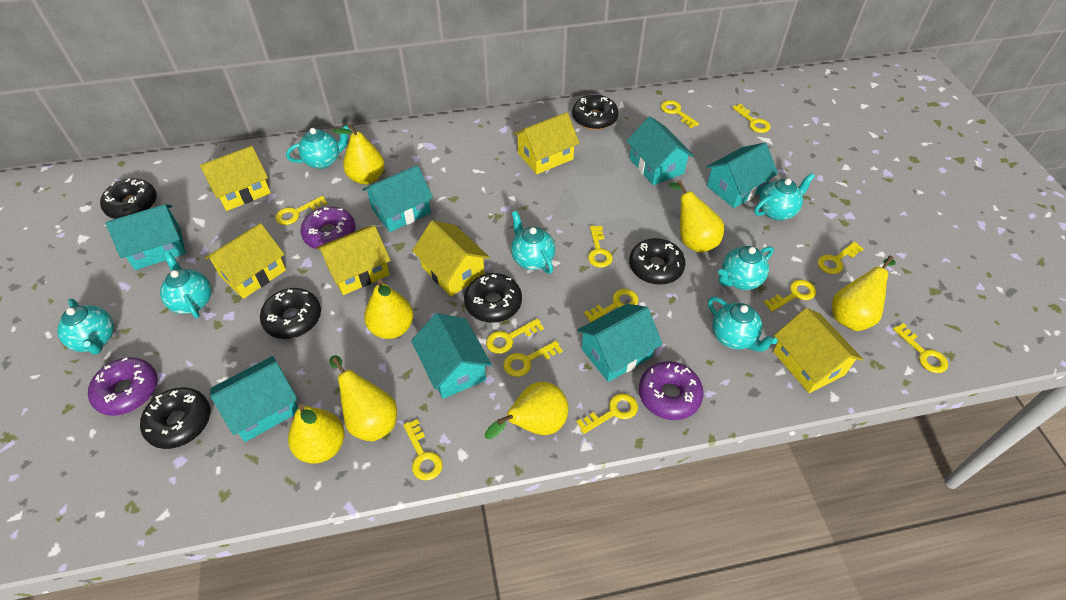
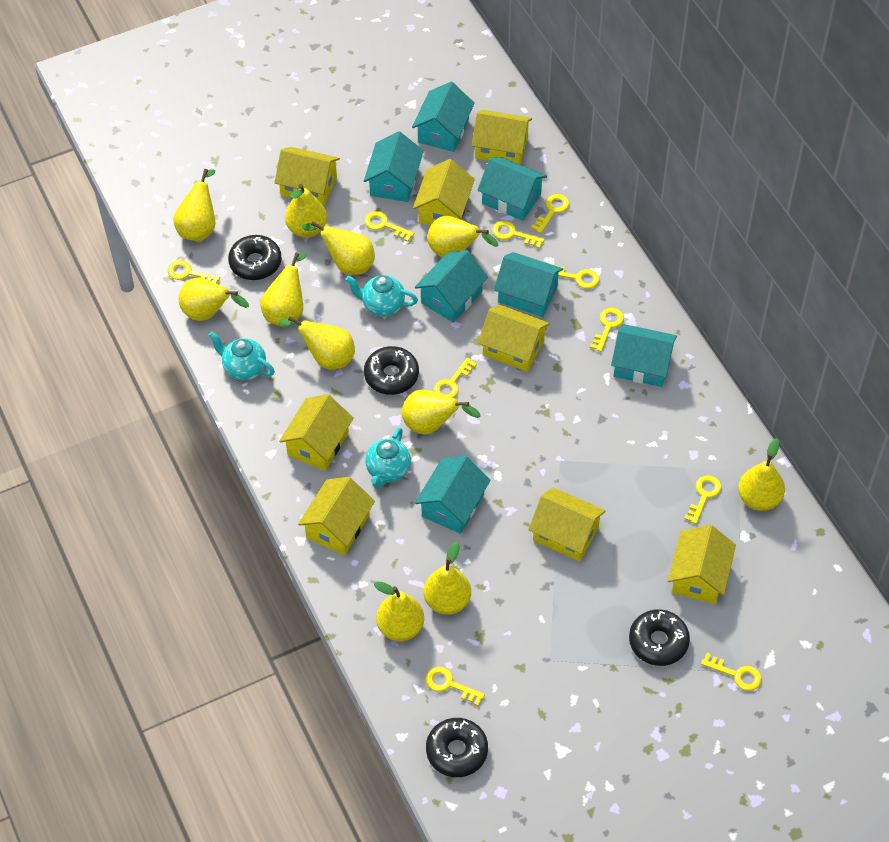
black donut: [100,178,157,219] [140,387,210,449] [260,288,321,339] [464,273,522,323] [572,95,619,130] [629,238,686,285] = 6 -> [228,235,282,280] [364,346,419,395] [426,718,488,777] [629,609,690,666] = 4
purple donut: [88,357,157,416] [301,207,356,249] [639,361,704,420] = 3 -> none = 0
turquoise teapot: [57,299,114,354] [160,252,212,318] [286,125,349,169] [511,211,555,274] [708,297,777,352] [718,246,774,290] [754,173,815,220] = 7 -> [209,332,275,381] [345,275,418,317] [365,428,411,489] = 3
yellow house: [200,146,271,211] [205,223,286,299] [316,225,391,295] [412,220,490,296] [513,112,579,174] [773,308,863,393] = 6 -> [274,147,340,206] [279,394,354,471] [298,477,375,555] [413,159,475,225] [472,110,532,165] [478,305,550,372] [528,487,606,561] [668,525,736,604] = 8
yellow key: [275,196,328,225] [403,419,443,480] [486,318,544,354] [504,341,563,377] [577,393,638,434] [584,289,638,322] [588,226,613,268] [661,100,699,128] [732,104,771,133] [764,280,816,312] [818,242,864,274] [893,323,948,373] = 12 -> [168,260,220,283] [365,211,414,242] [426,667,485,706] [433,358,477,398] [492,221,544,249] [531,194,569,233] [549,263,599,289] [590,308,624,352] [684,475,721,524] [701,653,762,691] = 10
yellow pear: [288,404,345,464] [329,355,397,442] [333,124,384,184] [364,279,413,339] [485,381,568,440] [669,180,724,253] [832,256,896,331] = 7 -> [173,169,215,241] [179,278,249,321] [260,253,307,326] [278,316,355,369] [285,184,327,238] [302,221,375,275] [374,581,424,641] [402,389,481,435] [424,542,471,615] [427,216,498,257] [738,438,785,511] = 11

